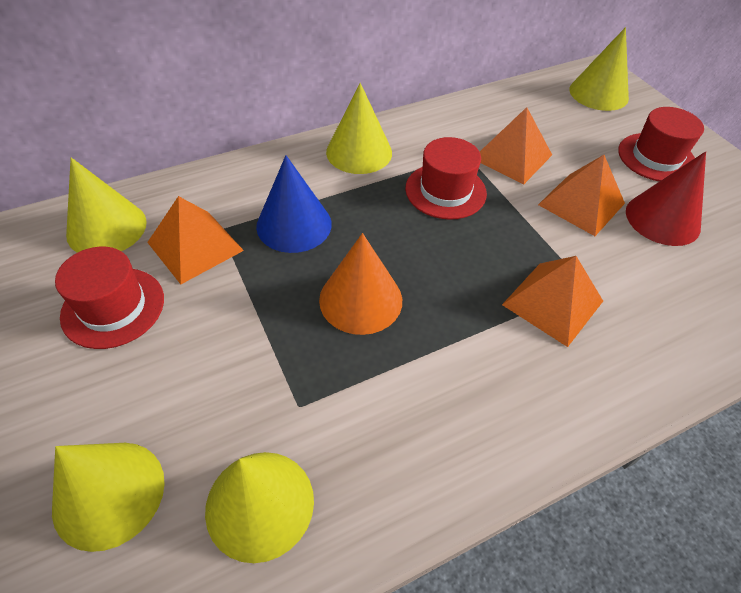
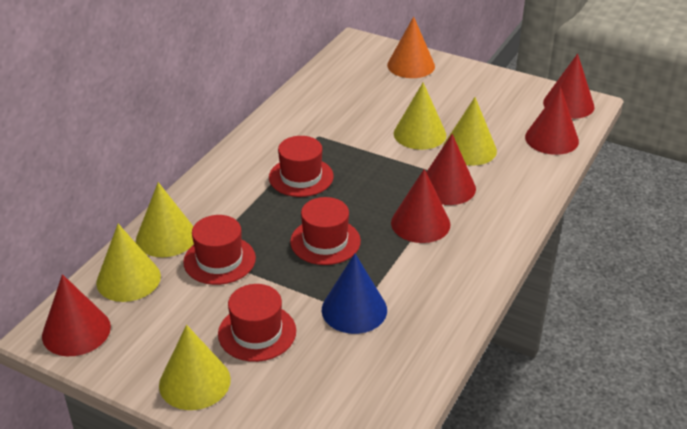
orange pyramid: [147,196,244,284] [480,107,552,184] [502,256,603,347] [538,155,625,236] = 4 -> none = 0
red cone: [626,151,706,246] = 1 -> [42,274,111,356] [391,169,450,243] [426,134,476,205] [525,87,579,155] [543,54,595,119] = 5
red hat: [55,247,164,349] [405,137,487,220] [618,107,704,182] = 3 -> [183,215,256,285] [218,284,296,362] [269,136,334,197] [290,197,361,265] = 4

